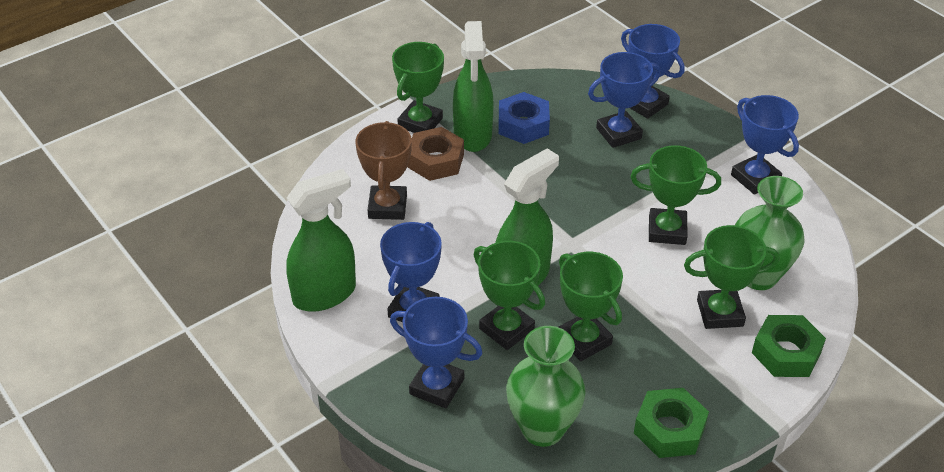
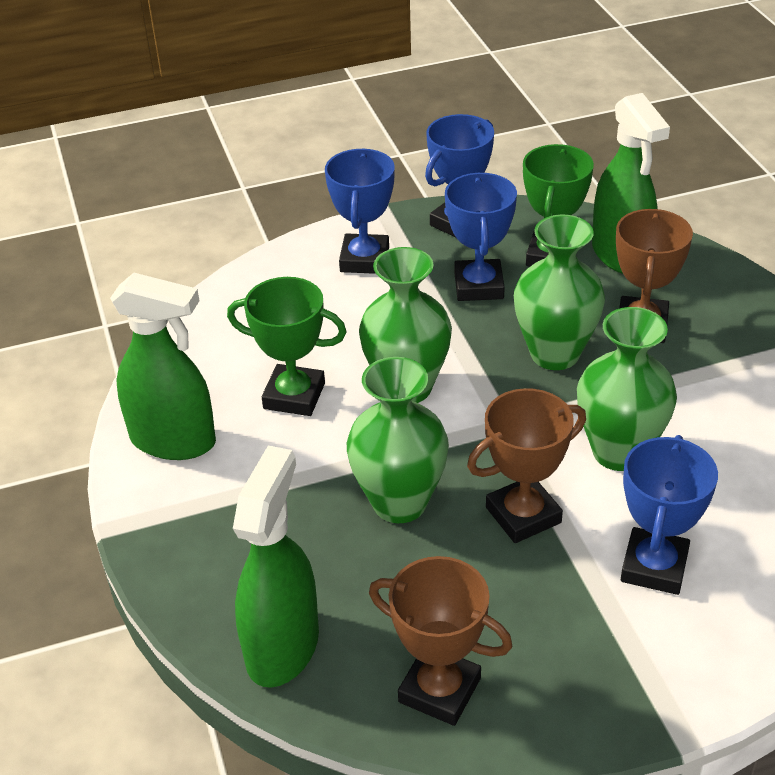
blue nut: [499,92,550,144] = 1 -> none = 0
blue trophy: [380,222,442,322] [390,297,483,408] [588,52,661,148] [621,24,685,119] [731,95,799,195] = 5 -> [325,149,395,274] [425,114,494,237] [445,173,517,301] [621,435,718,595] = 4
brown nut: [407,127,464,181] = 1 -> none = 0
brown trophy: [355,121,412,220] = 1 -> [369,556,512,726] [467,388,586,543] [616,209,693,343] = 3
green nut: [634,388,709,458] [752,315,826,377] = 2 -> none = 0
green trophy: [392,42,444,133] [474,241,545,350] [558,252,623,361] [630,145,721,245] [684,225,779,329] = 5 -> [227,277,347,416] [523,144,594,267] = 2
green vase: [506,326,586,447] [735,176,805,290] = 2 -> [347,357,449,523] [359,247,452,403] [514,214,605,370] [577,307,677,471] = 4

